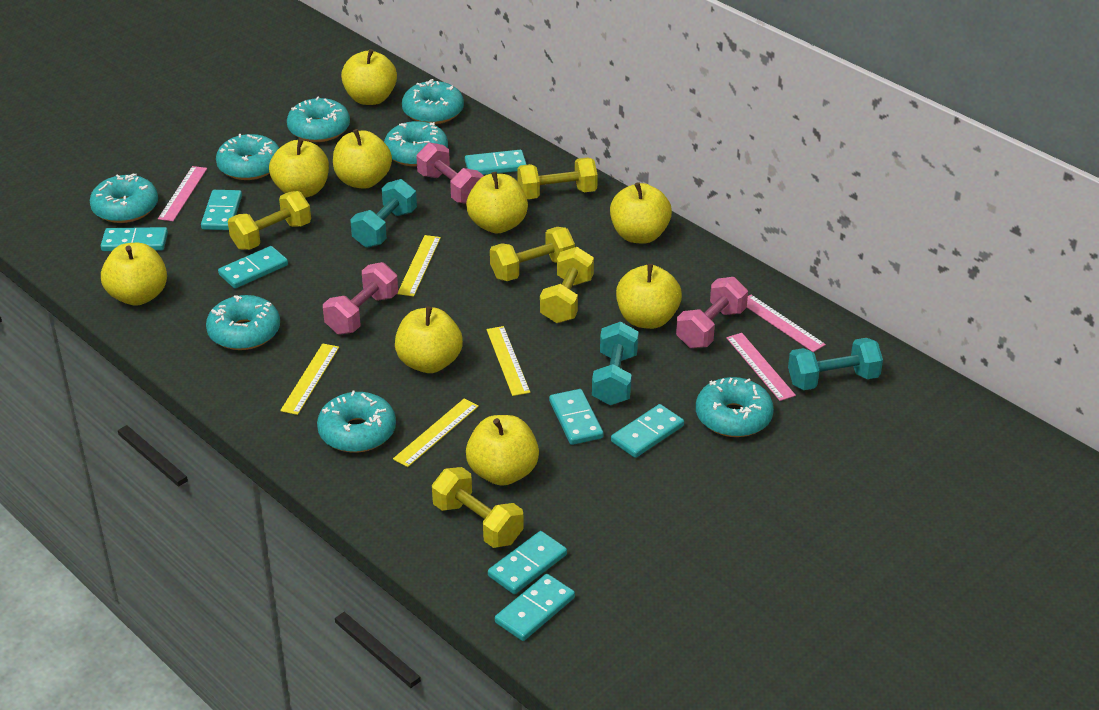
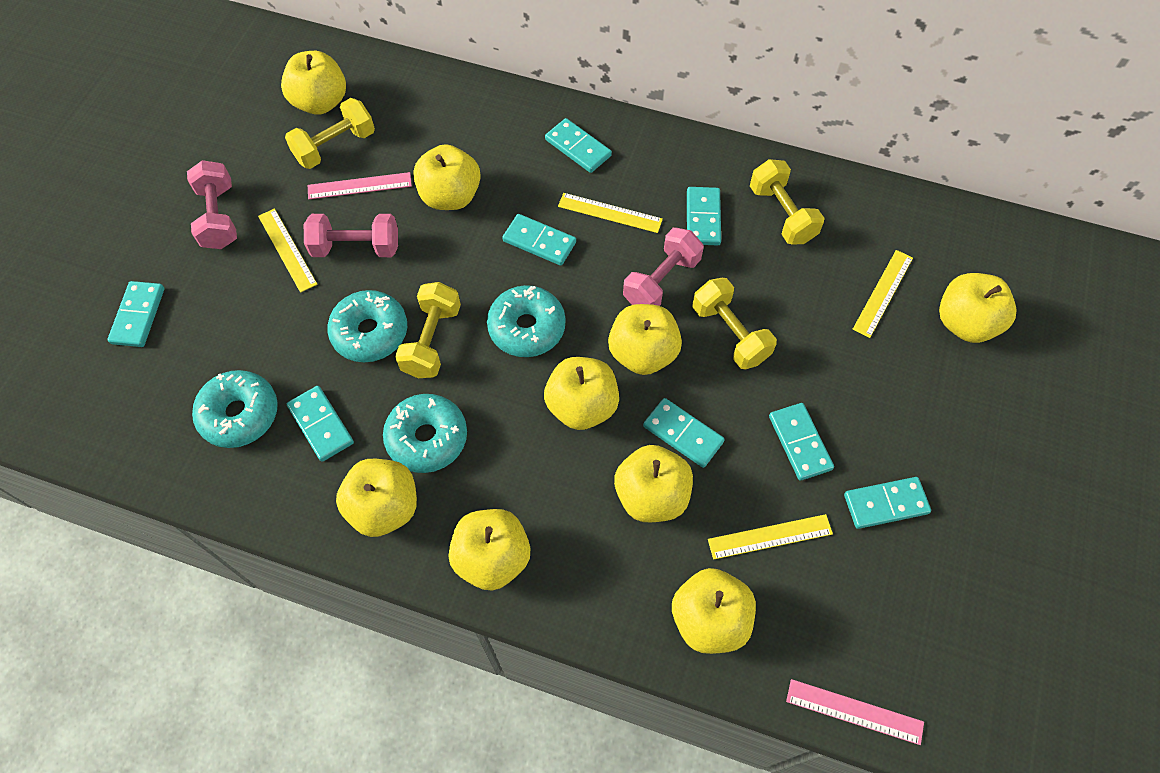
pink ruler: [158,166,207,221] [726,333,796,401] [747,295,826,352] = 3 -> [308,172,412,199] [786,679,924,745] = 2
turquoise donut: [90,173,158,223] [206,295,280,350] [216,134,279,180] [287,97,350,142] [317,391,396,453] [384,121,448,167] [402,79,464,124] [696,377,774,437] = 8 -> [192,370,278,448] [327,290,407,362] [383,394,467,473] [487,285,566,357] = 4
turquoise dumbbell: [350,179,417,248] [592,322,639,405] [788,338,883,390] = 3 -> none = 0
yellow dumbbell: [228,191,311,250] [432,467,524,548] [490,227,575,281] [517,157,598,199] [540,247,594,323] = 5 -> [285,98,375,169] [395,282,461,378] [692,278,777,369] [750,159,825,244] = 4

